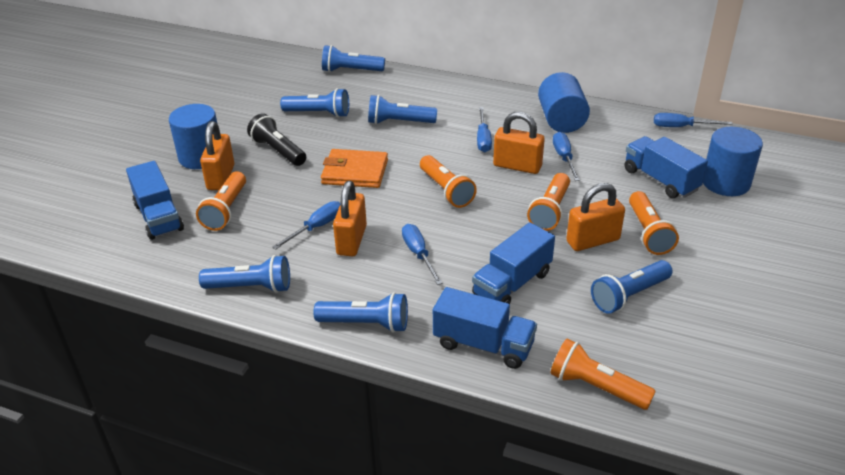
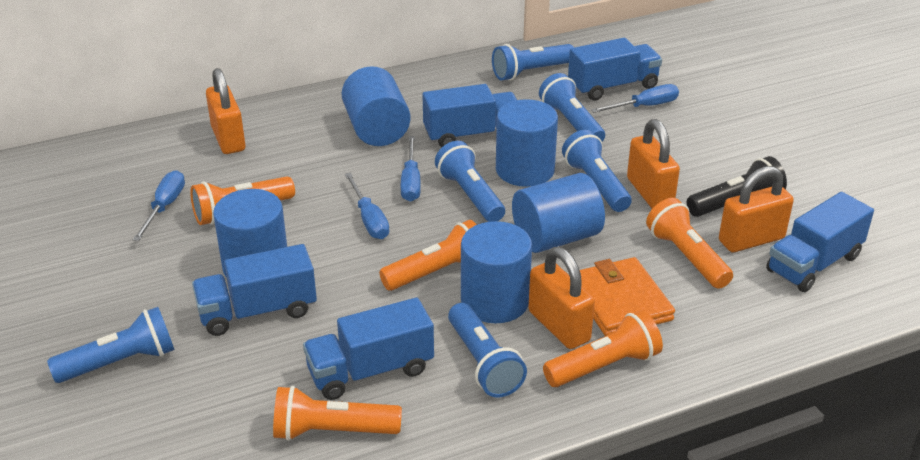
blue cylinder: [169,104,217,169] [538,72,590,133] [703,127,763,196] = 3 -> [213,189,287,278] [342,66,411,146] [461,221,532,323] [496,99,558,187] [512,173,605,253] = 5
blue screwdriver: [272,201,340,250] [402,224,443,285] [477,107,492,152] [553,132,580,181] [654,113,733,127] = 5 -> [133,170,185,241] [345,173,389,239] [401,136,421,202] [591,84,679,113] = 4
blue truck: [126,161,184,240] [433,287,537,369] [472,222,555,304] [625,136,708,198] = 4 -> [192,244,317,336] [303,297,434,400] [422,84,517,147] [568,38,662,100] [766,192,874,292] = 5

